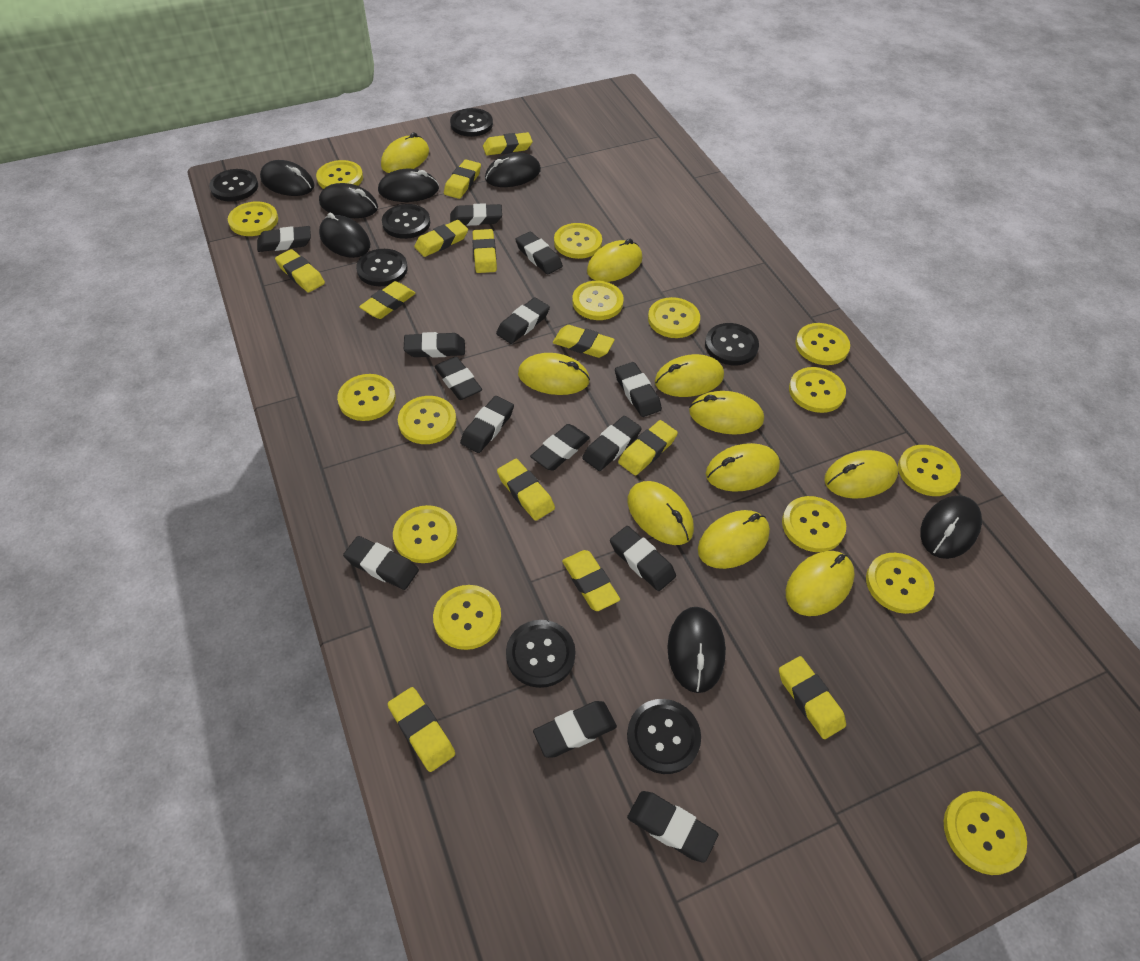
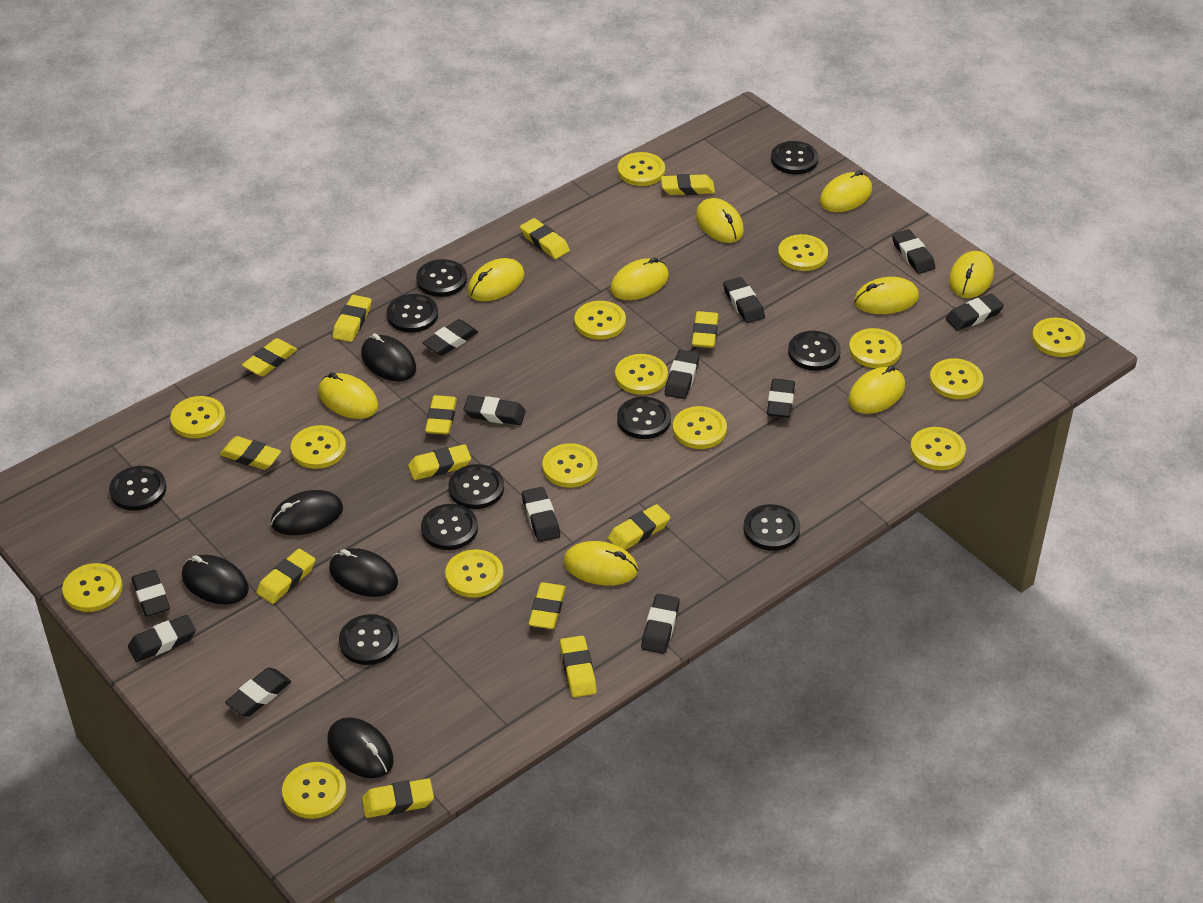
black button: [209,169,258,202] [356,249,408,286] [382,204,430,239] [450,108,493,137] [506,620,576,688] [627,699,701,774] [705,323,759,365] = 7 -> [109,466,166,511] [339,614,399,665] [387,294,438,332] [416,259,467,297] [421,504,478,550] [448,464,504,509] [617,397,671,439] [743,504,800,551] [771,141,818,174] [788,331,841,371] = 10
black eraser: [257,226,311,252] [343,536,419,590] [404,332,465,358] [435,357,482,400] [450,203,502,226] [460,396,514,453] [496,297,550,344] [515,232,563,274] [530,424,590,471] [533,701,617,758] [582,416,642,471] [610,526,676,591] [615,362,662,417] [627,791,718,863] = 14 -> [128,615,196,662] [131,570,170,617] [225,668,291,717] [423,319,478,356] [463,395,526,425] [522,487,560,542] [641,594,680,654] [665,350,700,399] [723,277,765,323] [767,379,795,418] [892,229,935,274] [946,294,1004,331] = 12
black mouse: [260,160,315,196] [319,183,378,218] [319,213,370,258] [378,169,439,202] [485,153,541,187] [667,607,726,693] [920,495,982,559] = 7 -> [182,555,249,605] [271,490,343,535] [327,717,394,778] [329,548,398,597] [361,333,416,382] = 5
yellow eraser: [275,249,325,292] [359,281,416,319] [388,687,455,772] [414,220,468,257] [444,160,481,199] [472,229,497,273] [483,132,533,155] [497,459,555,521] [553,325,615,358] [562,550,620,611] [618,420,678,475] [779,656,846,739] = 12 -> [220,436,281,470] [242,338,297,376] [256,549,315,604] [332,295,371,342] [362,778,434,818] [408,444,471,480] [425,395,457,435] [520,218,570,259] [529,582,566,629] [560,636,597,697] [608,504,670,550] [661,174,715,195] [692,311,718,348] = 13
yellow mouse: [381,132,429,173] [518,353,590,395] [587,239,643,282] [628,481,694,545] [655,354,724,397] [689,391,764,435] [698,510,770,569] [706,443,780,492] [786,551,855,616] [824,450,898,499] = 10 -> [318,372,378,419] [468,258,525,301] [564,541,638,585] [610,257,669,300] [696,198,744,243] [820,170,872,212] [848,366,905,414] [854,277,919,314] [949,251,994,298] = 9

